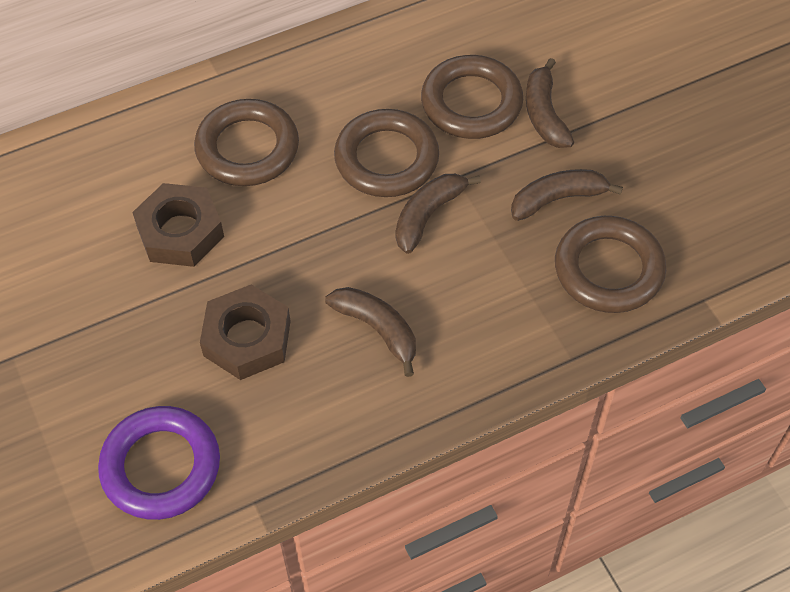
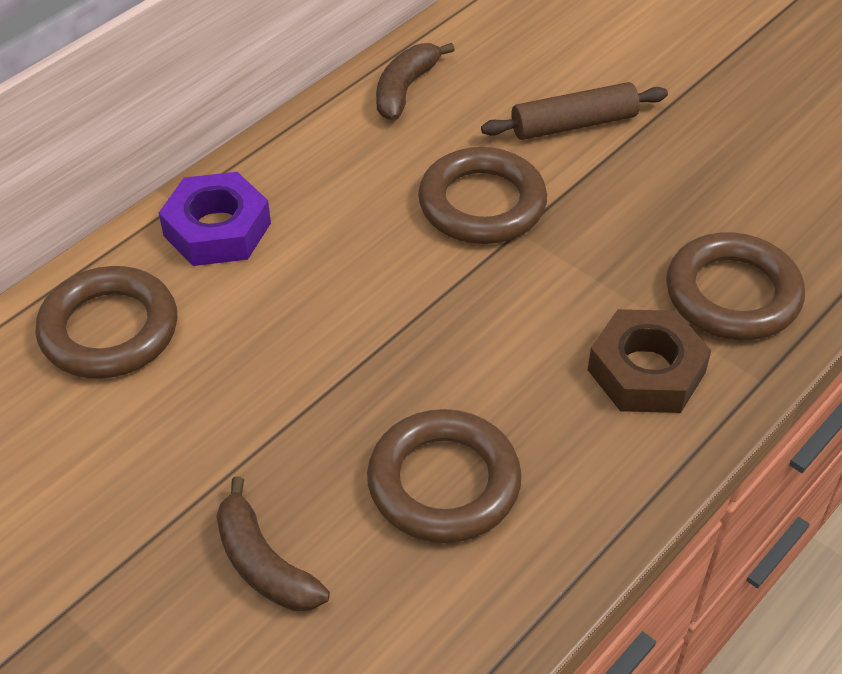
brown banana: [325,287,416,377] [396,174,481,254] [511,169,623,221] [526,58,574,148] = 4 -> [216,477,330,611] [376,43,455,121] = 2
brown nut: [132,183,224,267] [200,284,291,380] = 2 -> [588,309,711,413] = 1
brown rolling pin: none = 0 -> [481,82,668,140] = 1
purple nut: none = 0 -> [159,172,271,266] = 1
purple ring: [98,406,220,520] = 1 -> none = 0

